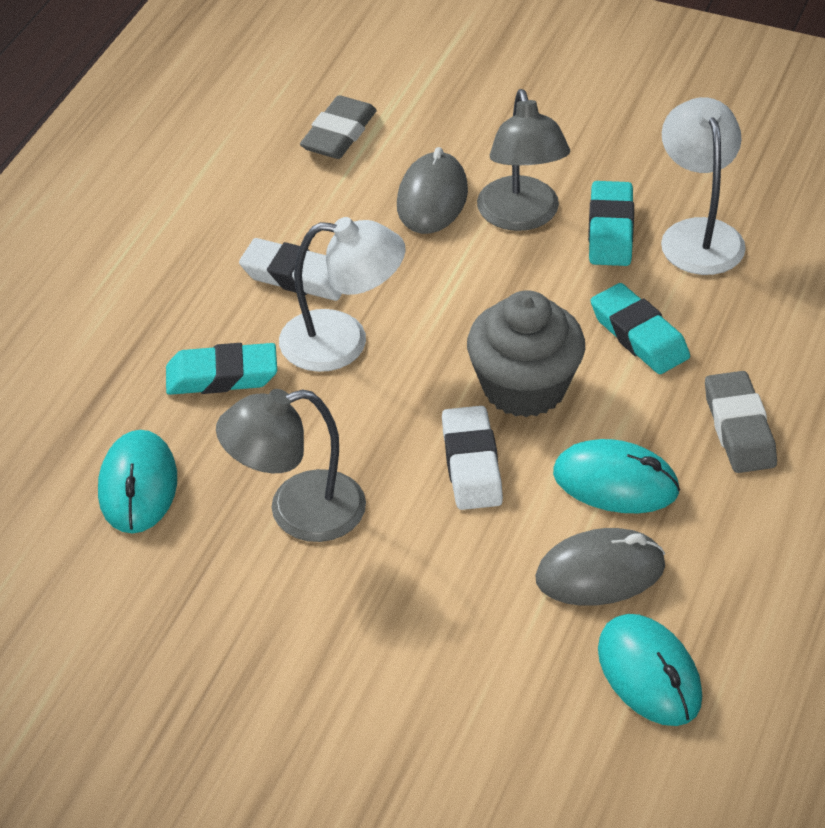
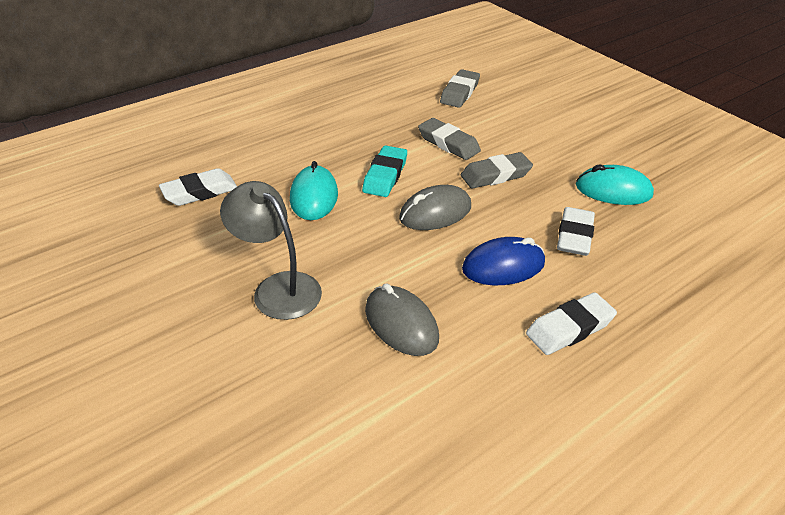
blue mouse: none = 0 -> [462,237,545,285] = 1
grey cupcake: [467,290,585,417] = 1 -> none = 0
grey eraser: [300,95,377,159] [705,371,777,473] = 2 -> [418,118,481,160] [440,69,480,108] [461,152,533,189] = 3
grey lamp: [216,389,366,542] [477,89,570,231] = 2 -> [220,181,322,320] = 1
turquoise eraser: [166,343,277,395] [588,181,634,266] [591,283,690,374] = 3 -> [362,145,407,197] = 1
turquoise mouse: [98,430,177,533] [553,439,680,513] [598,614,702,726] = 3 -> [290,161,338,220] [576,164,654,205] = 2
white eraser: [239,238,342,301] [442,406,503,510] = 2 -> [159,168,237,206] [526,292,617,355] [557,207,595,256] = 3
white lamp: [279,217,405,372] [661,97,746,275] = 2 -> none = 0

